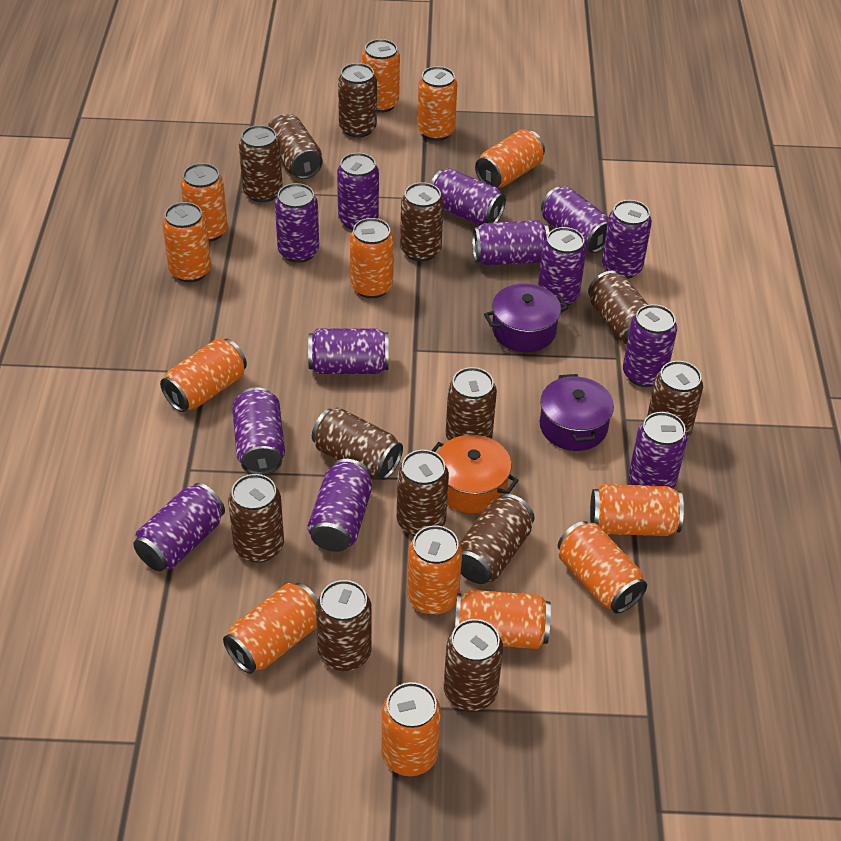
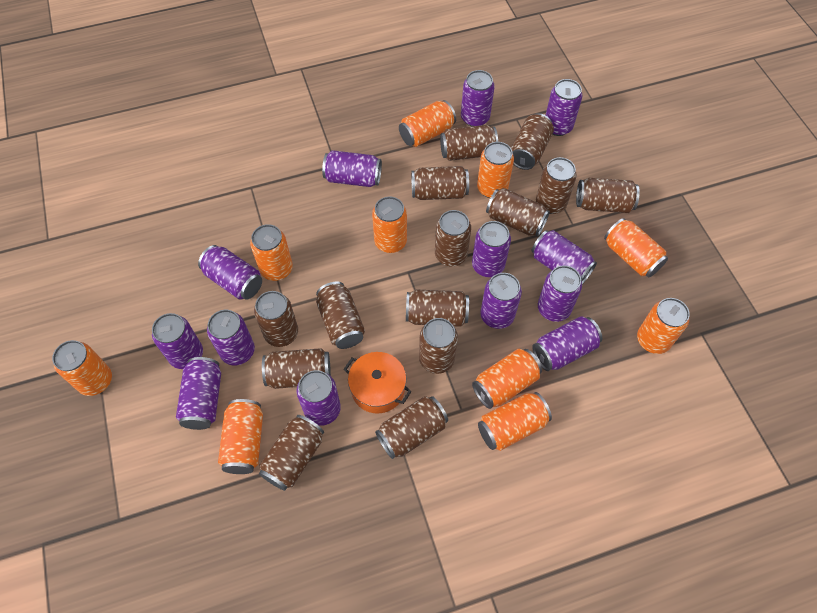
brown can: [228,474,284,563] [239,125,283,202] [268,114,323,179] [312,407,403,480] [316,580,372,671] [338,63,377,138] [397,450,449,536] [400,182,444,262] [444,619,503,711] [446,367,497,441] [459,494,534,584] [588,271,648,345] [647,361,703,439] = 13 -> [254,291,298,347] [259,415,324,491] [262,348,331,389] [316,281,365,349] [375,396,448,459] [406,290,469,327] [411,166,469,200] [419,318,458,374] [435,210,471,266] [440,125,498,161] [486,188,550,236] [511,113,554,170] [536,157,577,214] [576,178,640,213] = 14
orange can: [160,338,247,412] [162,202,211,282] [181,163,228,242] [223,583,318,674] [350,218,394,298] [362,39,400,113] [381,682,441,776] [407,525,462,615] [417,66,457,141] [455,590,551,649] [475,129,545,188] [558,521,647,613] [590,484,684,536] = 13 -> [52,340,112,396] [218,399,263,474] [250,224,293,281] [372,196,407,253] [399,100,456,147] [472,349,542,409] [477,142,514,198] [478,392,552,451] [604,218,668,277] [637,298,690,354] = 10
purple pot: [484,284,568,352] [540,374,614,451] = 2 -> none = 0

